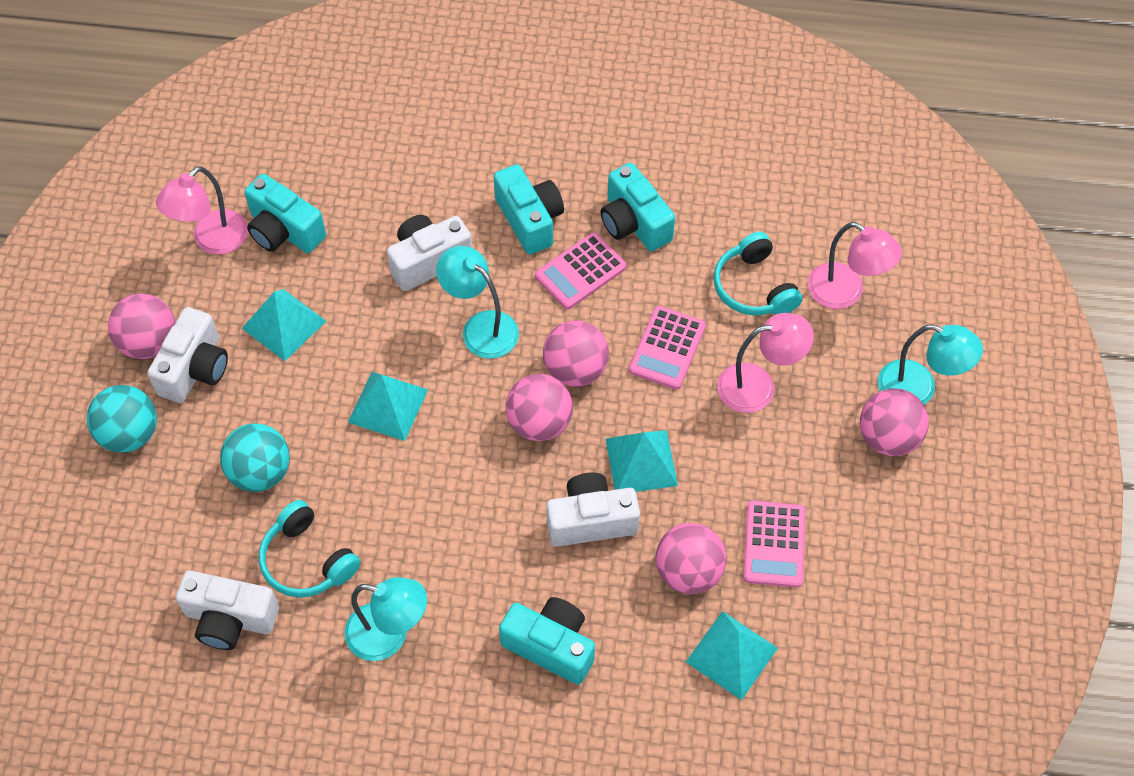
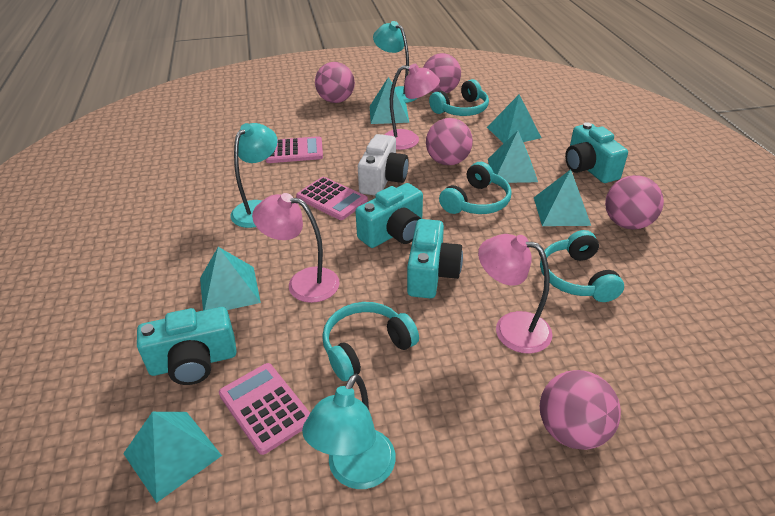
turquoise ball: [87,385,157,453] [220,423,290,492] = 2 -> none = 0
turquoise headphones: [259,500,360,598] [714,232,802,315] = 2 -> [322,302,419,381] [429,79,489,116] [439,162,512,214] [540,230,624,302] = 4
turquoise pyramid: [242,289,326,361] [348,372,428,441] [606,430,678,492] [686,611,778,700] = 4 -> [123,412,222,503] [200,247,261,310] [370,77,409,124] [487,95,541,144] [488,130,538,183] [534,169,591,226] = 6
white camera: [147,307,228,403] [176,570,279,650] [387,215,472,291] [546,473,640,547] = 4 -> [358,134,409,196] = 1

